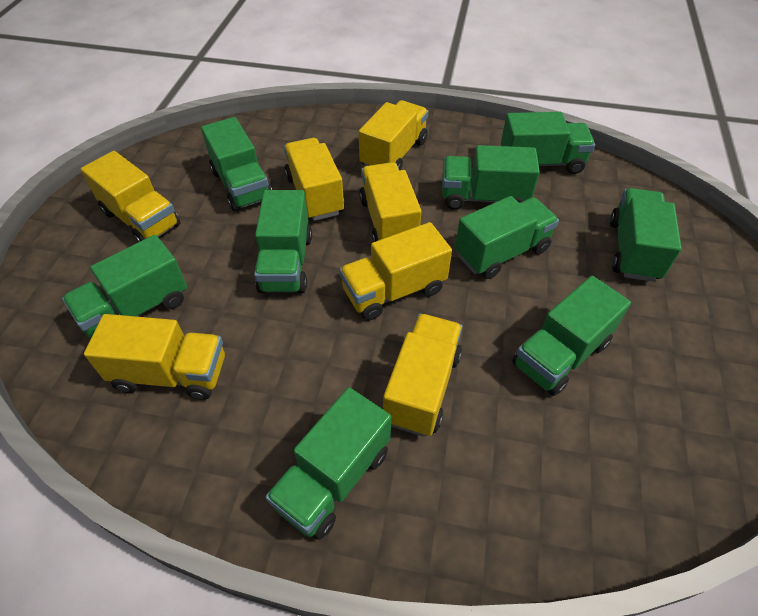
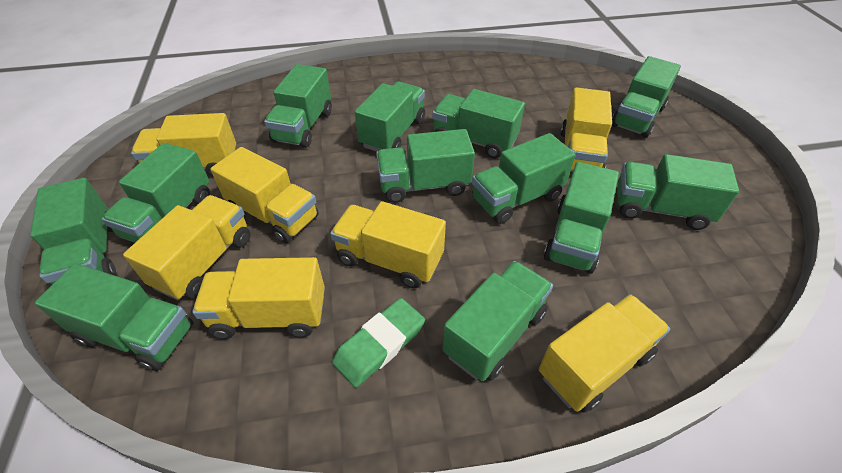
green eraser: none = 0 -> [332,298,425,388] = 1
green truck: [62,235,187,338] [201,117,272,212] [254,190,312,293] [265,387,391,540] [442,145,540,210] [455,196,559,279] [501,112,595,174] [512,276,631,396] [610,188,682,282] = 9 -> [30,178,116,285] [35,263,194,371] [102,143,210,243] [264,64,332,148] [355,82,425,152] [376,129,475,203] [432,89,525,159] [442,261,553,381] [472,133,576,224] [544,162,619,274] [612,56,681,138] [617,154,739,230] = 12

